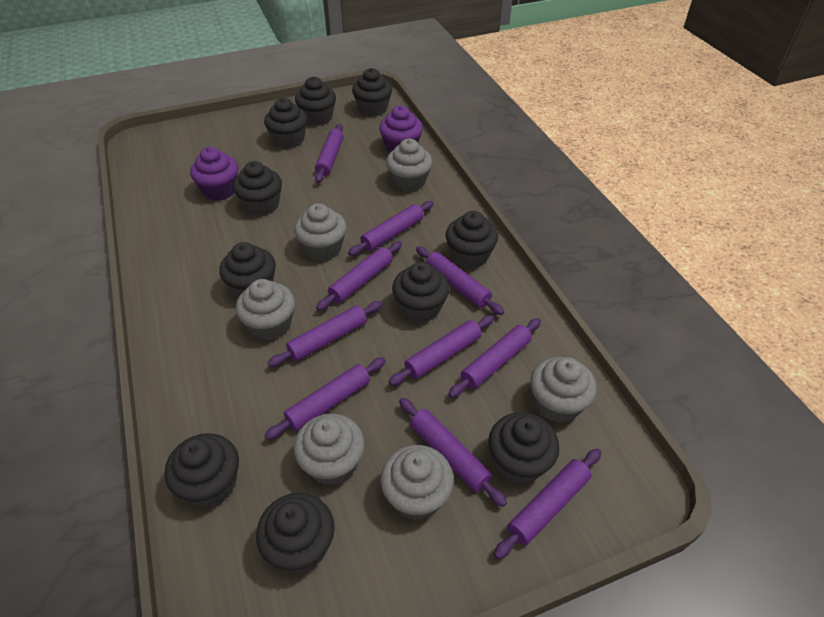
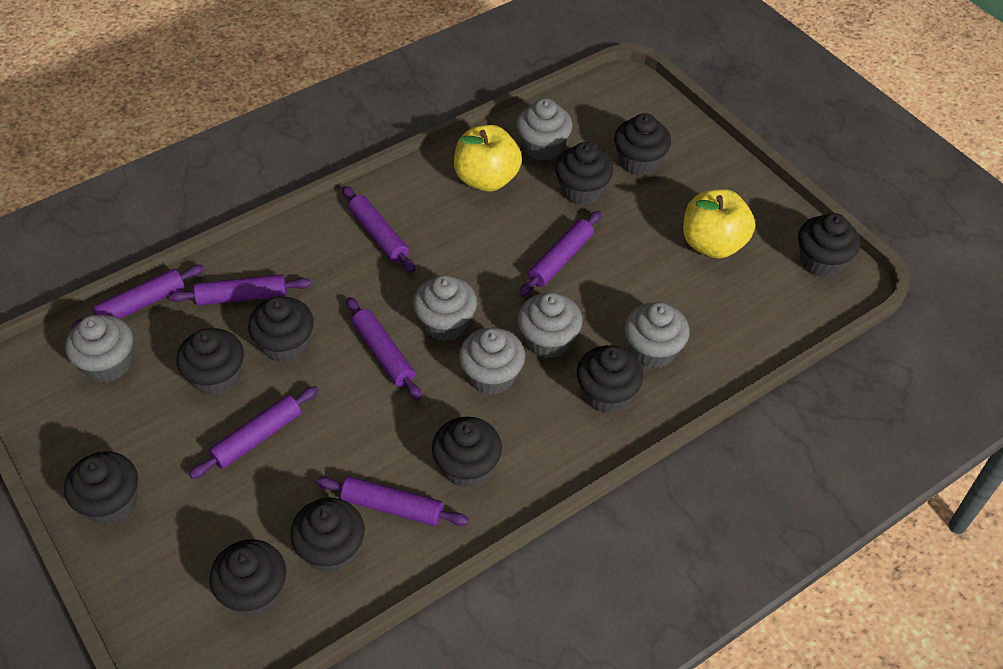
purple cupcake: [190,147,238,201] [379,106,423,153] = 2 -> none = 0
purple rolling pin: [265,358,386,440] [268,301,382,367] [315,124,344,183] [316,241,402,311] [348,201,434,256] [389,315,494,386] [399,398,507,507] [416,246,504,315] [448,318,541,398] [494,449,601,559] = 10 -> [71,265,204,329] [169,274,311,305] [189,386,319,479] [316,476,469,526] [343,186,416,273] [346,297,422,400] [519,211,601,297] = 7
yellow apple: none = 0 -> [454,125,522,192] [683,189,755,258] = 2

